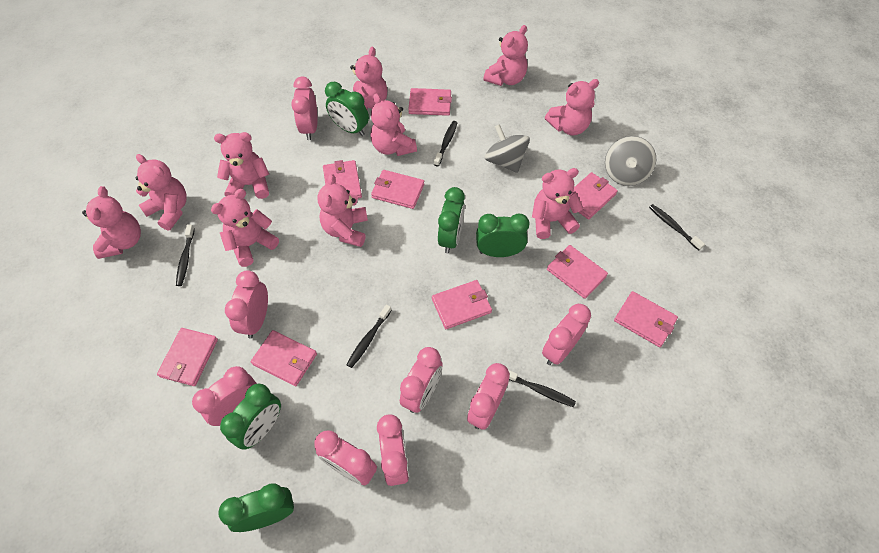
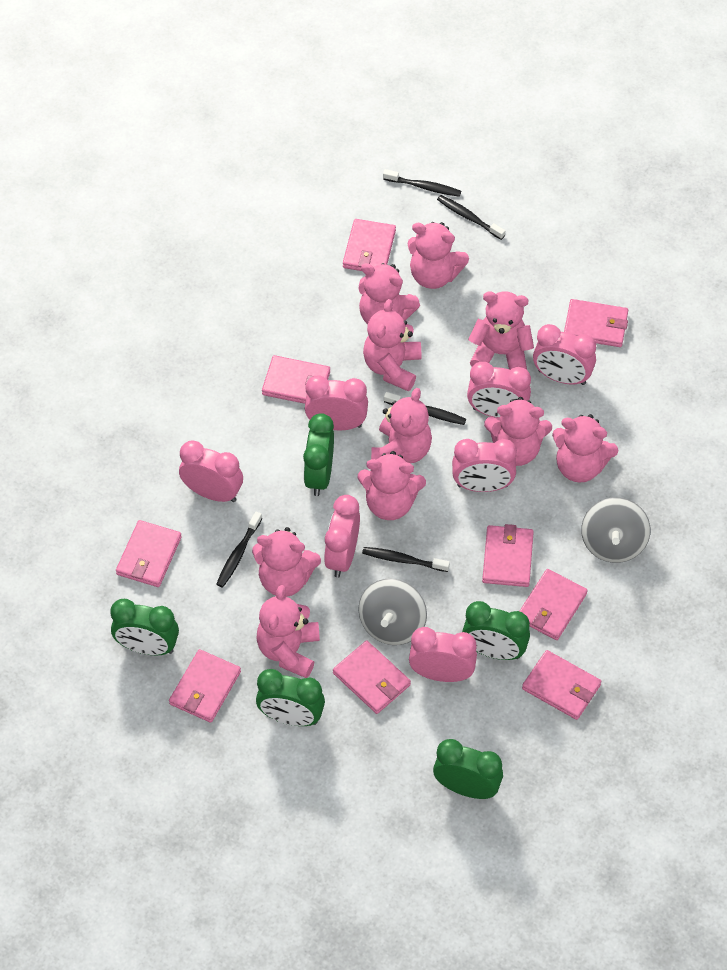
pink clock: [192,366,257,426] [225,270,268,339] [291,77,318,140] [314,430,377,485] [377,414,409,486] [400,347,443,413] [467,363,510,430] [542,304,591,365] = 8 -> [179,440,243,502] [305,375,368,430] [324,495,360,578] [409,627,477,682] [452,439,517,492] [467,362,531,418] [533,324,596,385] = 7

